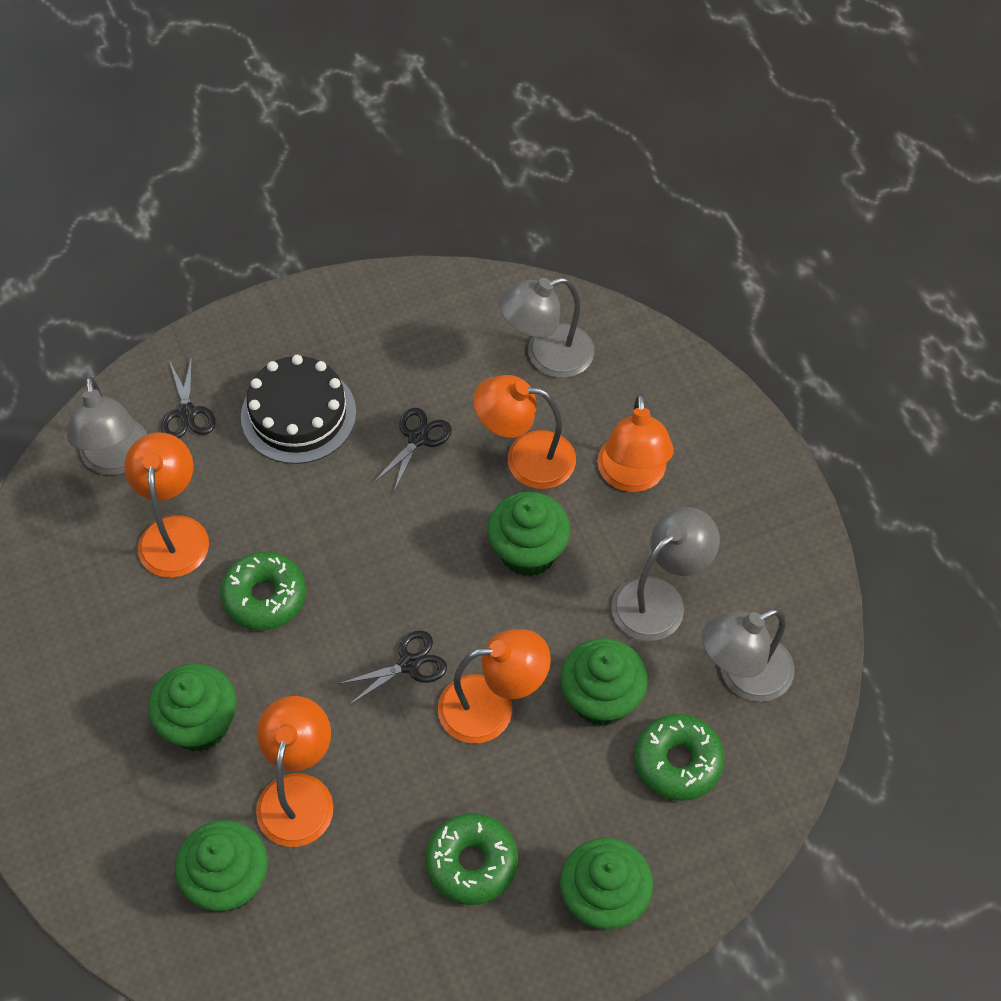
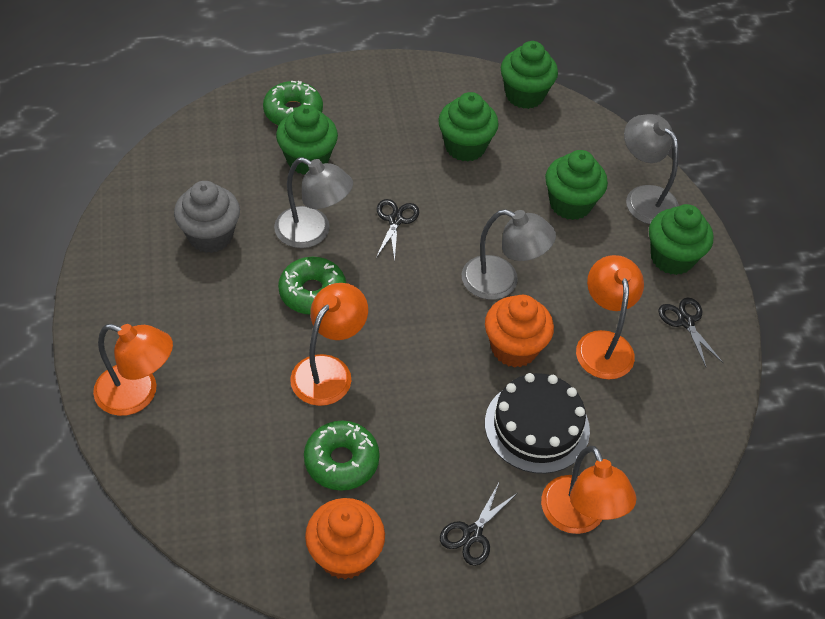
grey cupcake: none = 0 -> [174,181,240,253] = 1
grey lamp: [67,376,147,475] [499,277,594,378] [612,507,720,641] [702,608,795,702] = 4 -> [274,157,353,248] [462,209,556,300] [624,114,679,224] = 3
orange cupcake: none = 0 -> [305,498,385,579] [485,295,554,368] = 2
orange lamp: [124,432,209,578] [256,696,333,847] [438,629,551,743] [473,375,576,489] [598,394,674,492] = 5 -> [93,324,173,416] [290,283,368,406] [541,446,636,534] [576,255,644,379] = 4

